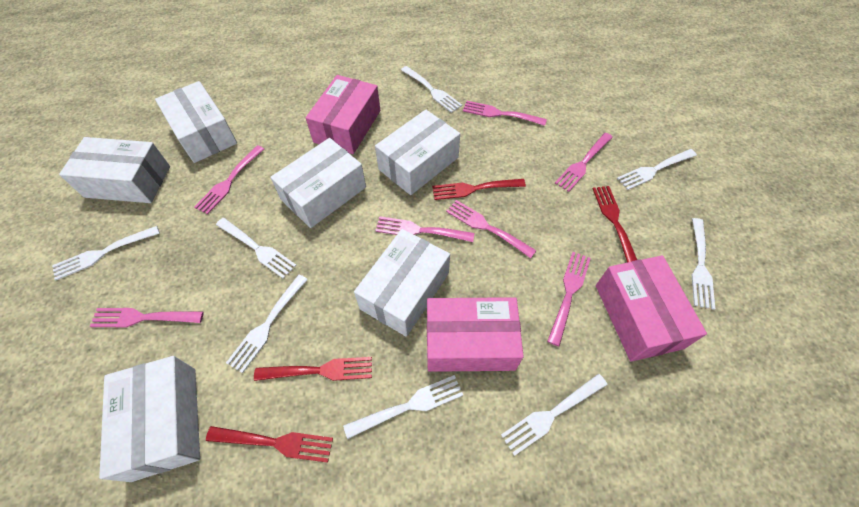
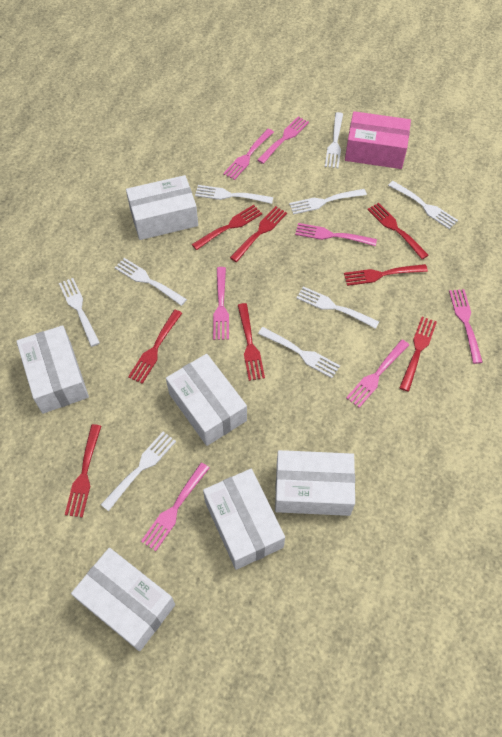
pink box: [306,75,380,154] [427,297,524,372] [596,256,707,361] = 3 -> [345,111,411,169] = 1
red fork: [206,426,333,463] [254,357,372,381] [432,179,526,200] [592,186,637,263] = 4 -> [65,424,101,517] [128,310,182,384] [192,205,263,250] [230,206,287,262] [238,303,265,381] [344,264,428,286] [367,203,428,259] [399,317,437,392] = 8
white fork: [52,226,160,280] [216,218,297,279] [226,274,308,373] [343,375,463,439] [401,66,462,113] [501,374,607,456] [617,149,697,190] [692,218,715,310] = 8 -> [59,278,100,347] [101,432,176,511] [115,258,187,306] [195,185,273,204] [258,327,340,378] [289,189,367,215] [297,287,379,329] [325,112,343,168] [388,181,458,229] = 9

